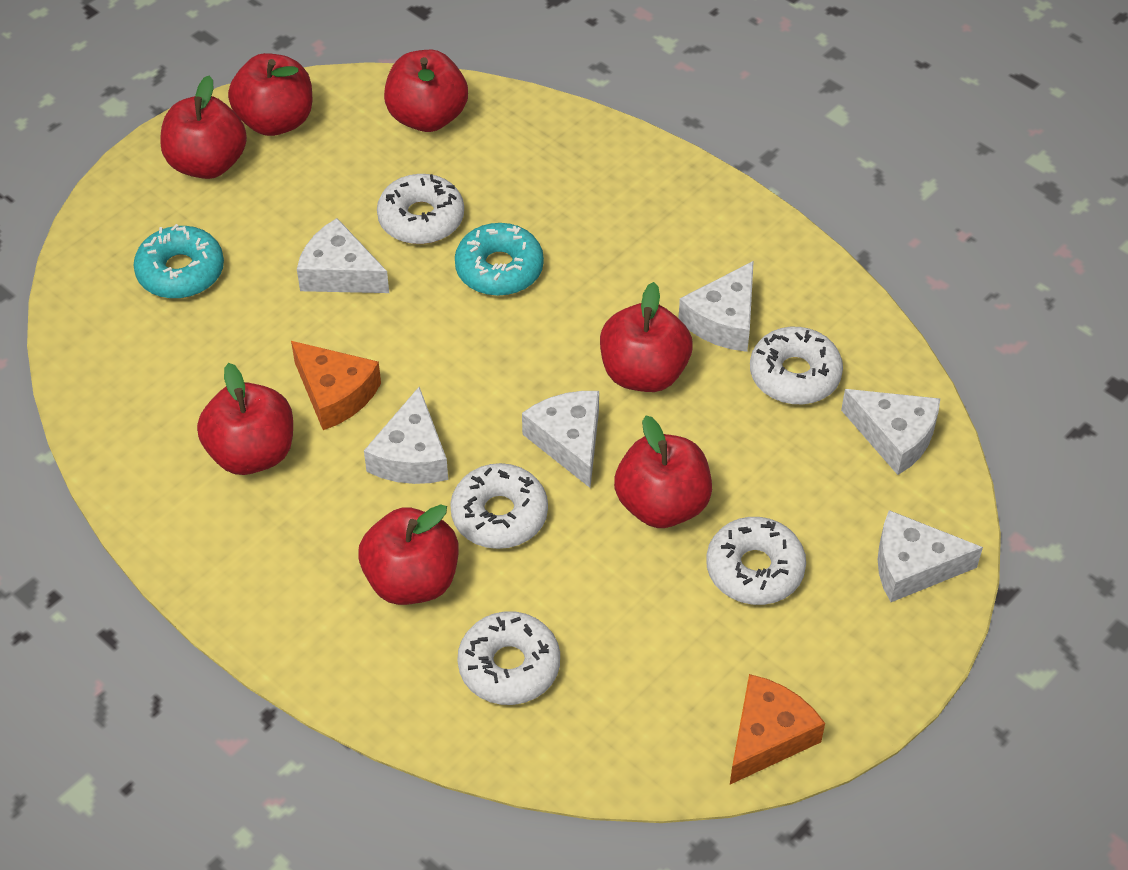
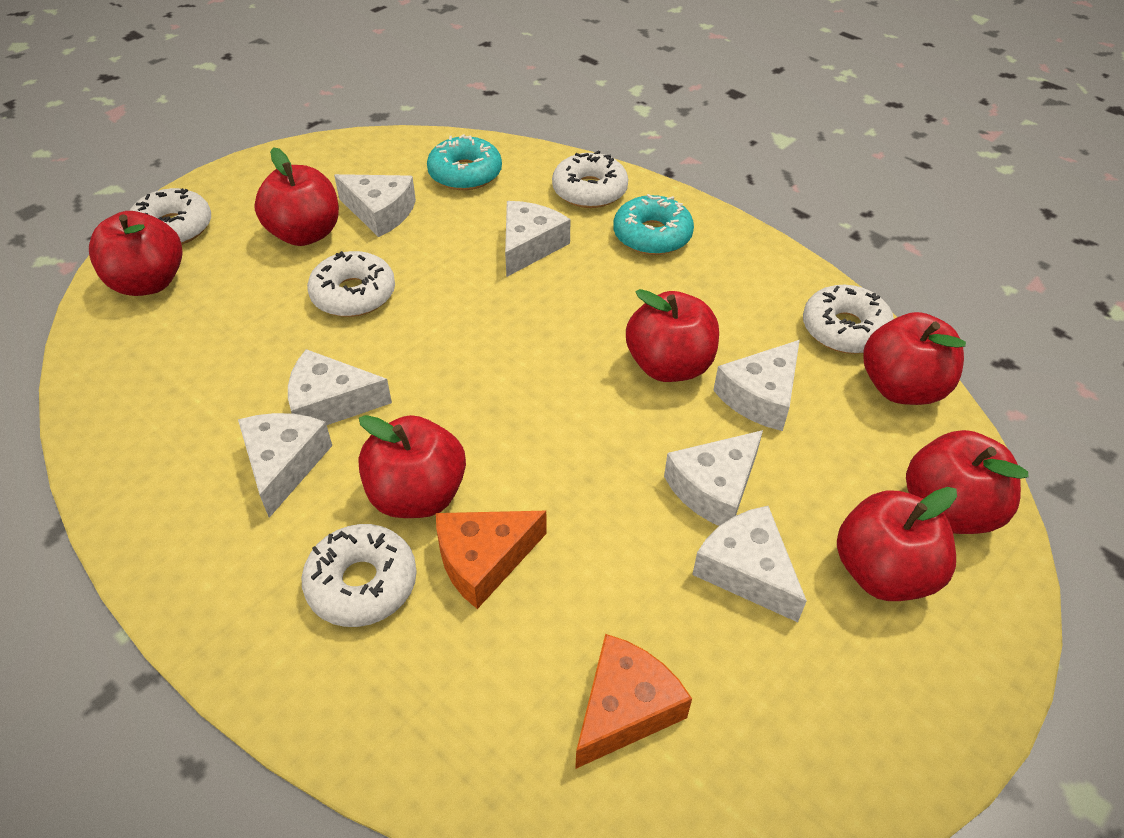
white cheese: [297,218,389,293] [364,387,448,484] [522,391,599,488] [678,261,754,352] [841,389,940,475] [878,510,983,602] = 6 -> [238,413,332,518] [288,349,392,425] [334,174,416,237] [505,201,570,277] [664,430,763,526] [692,506,807,622] [713,340,800,431] = 7

